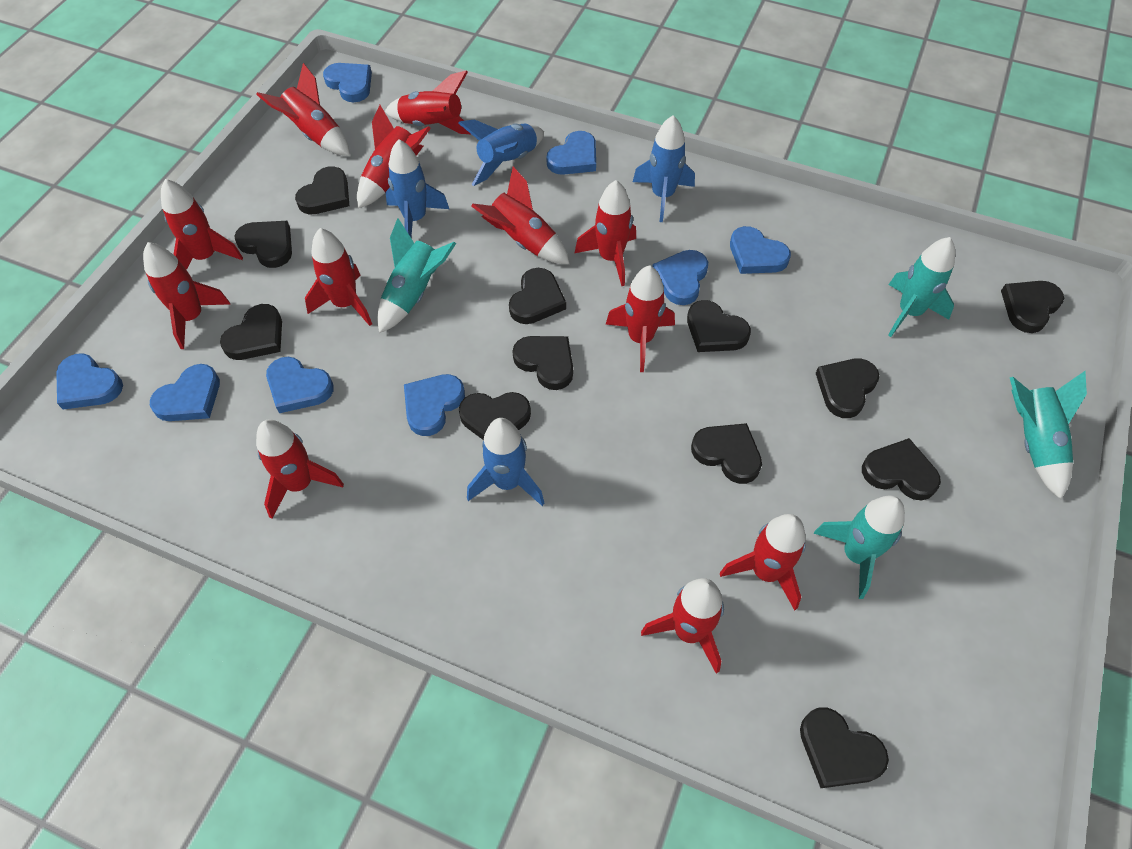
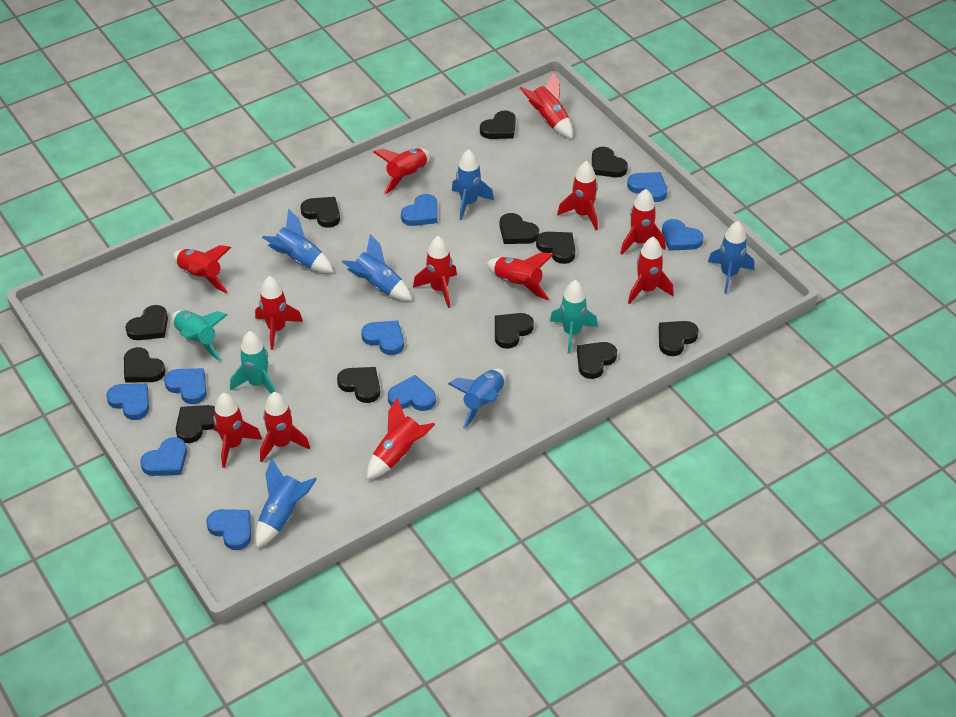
blue heart: [56,353,123,410] [150,364,220,421] [266,357,334,413] [323,63,372,102] [404,374,465,436] [547,131,596,175] [653,250,708,305] [730,226,791,274] = 8 -> [106,384,149,420] [140,437,187,476] [164,368,207,404] [206,509,251,550] [361,320,404,355] [388,375,436,411] [401,194,438,226] [627,172,667,202] [662,219,703,251] = 9
blue rocket: [385,140,449,237] [458,119,544,186] [467,418,545,506] [633,115,695,222] = 4 -> [255,458,317,548] [262,209,333,273] [342,234,412,301] [448,369,506,429] [452,149,494,220] [708,221,754,294] = 6
turquoise rocket: [377,218,456,333] [813,496,905,599] [888,237,955,337] [1010,371,1087,499] = 4 -> [172,310,227,361] [230,331,276,394] [550,280,598,354] = 3

